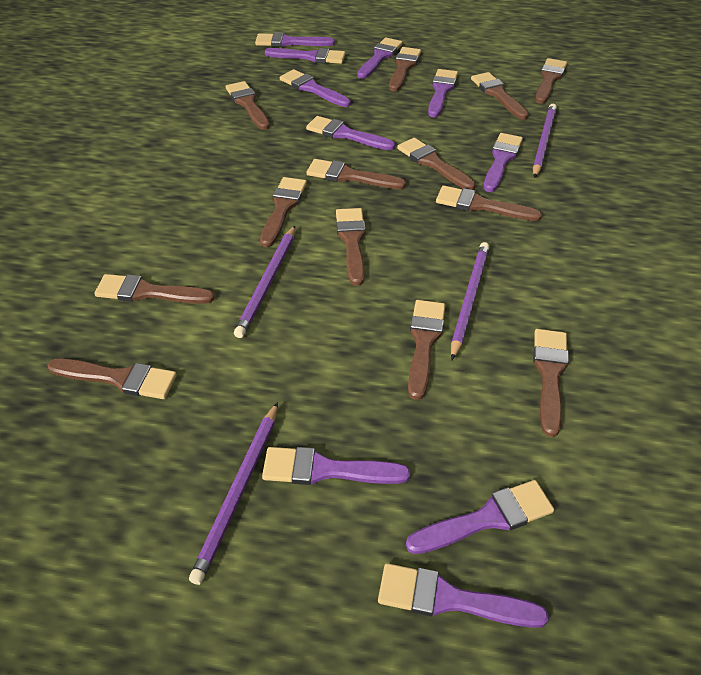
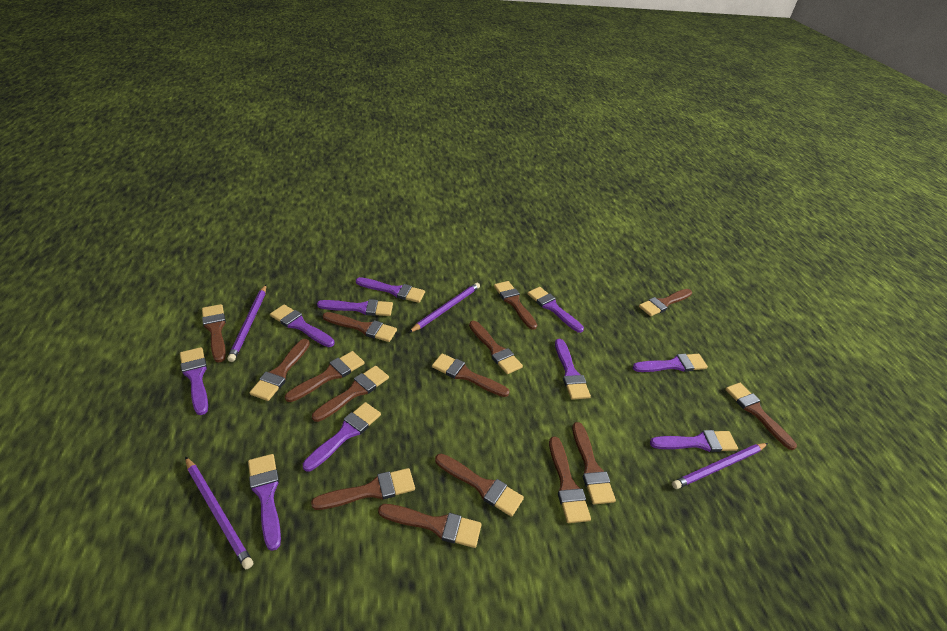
brown brush: [47,358,177,399] [94,274,215,304] [226,81,270,130] [260,177,307,247] [307,159,406,189] [336,208,366,286] [389,47,421,91] [397,138,476,190] [408,300,445,400] [436,185,542,221] [471,72,529,120] [533,329,569,437] [535,58,567,104] = 13 -> [202,304,226,363] [249,339,310,401] [285,351,364,402] [311,468,415,510] [312,366,389,422] [323,312,397,342] [378,504,482,548] [432,353,510,397] [435,453,524,517] [469,321,523,374] [494,281,537,330] [549,436,591,523] [572,422,616,504] [639,289,692,316] [725,383,797,450] = 15

